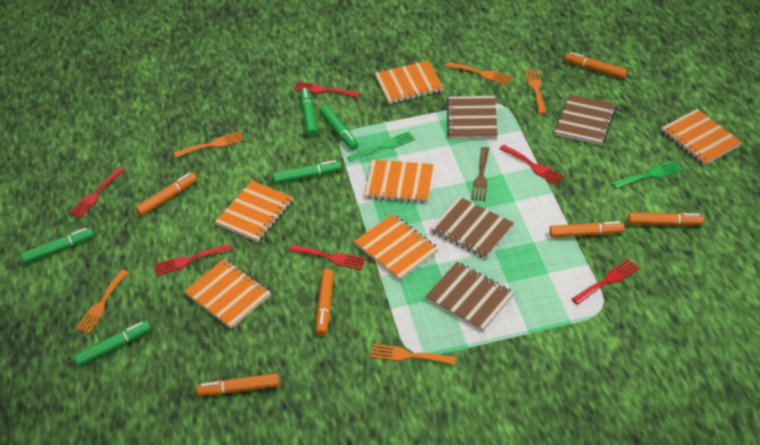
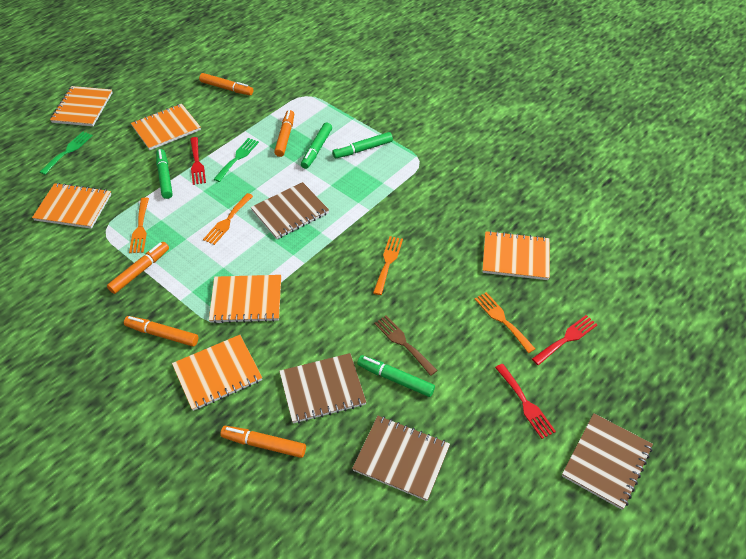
green marker: [21,228,94,264] [73,321,150,367] [272,160,341,184] [301,88,317,137] [319,105,359,150] = 5 -> [156,149,173,199] [301,122,332,169] [332,132,393,158] [357,355,435,397] = 4
orange fork: [76,269,128,334] [174,131,244,158] [370,344,456,365] [446,62,512,84] [525,69,546,114] = 5 -> [129,197,149,253] [203,193,253,245] [373,236,403,295] [475,292,535,353] = 4
orange marker: [135,172,197,216] [196,373,279,396] [316,269,334,336] [549,221,625,238] [565,52,628,79] [628,212,704,226] = 6 -> [107,242,169,294] [124,316,198,346] [199,73,253,95] [220,426,306,458] [274,110,294,157] = 5
red fork: [69,167,125,218] [154,244,232,276] [289,245,366,270] [294,81,360,98] [499,145,564,185] [572,259,639,305] = 6 -> [190,137,206,185] [495,364,556,439] [532,315,598,365] = 3

